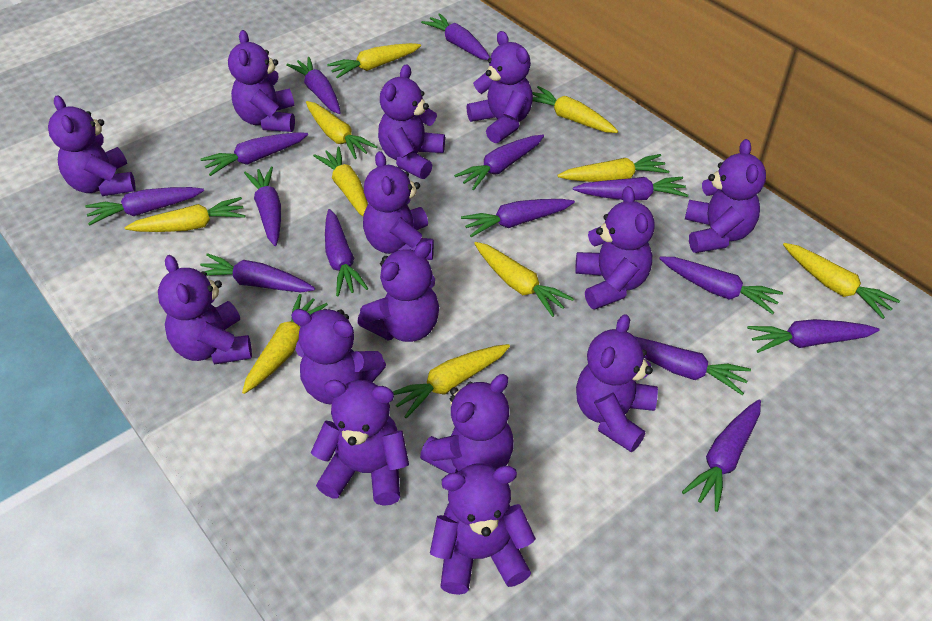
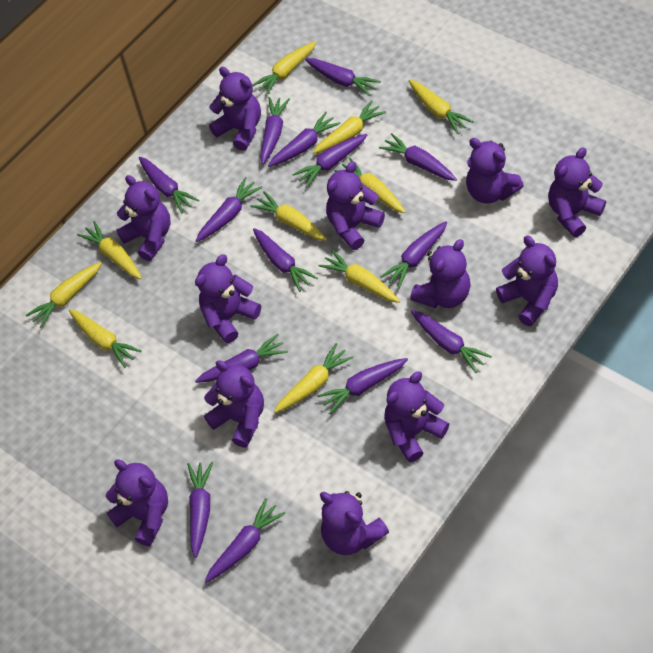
purple teddy bear: [48,95,136,196] [158,255,252,365] [228,30,295,132] [291,309,386,405] [311,380,409,506] [357,241,439,342] [363,151,434,260] [378,64,445,179] [420,374,513,474] [430,464,536,595] [466,31,533,143] [575,186,655,310] [576,314,658,452] [685,139,766,253] = 14 -> [106,459,168,546] [116,175,170,261] [195,254,261,343] [204,360,264,448] [209,67,261,151] [320,491,389,555] [326,162,385,250] [384,371,449,462] [410,239,471,308] [466,138,524,204] [496,236,558,326] [548,147,606,237] = 12

